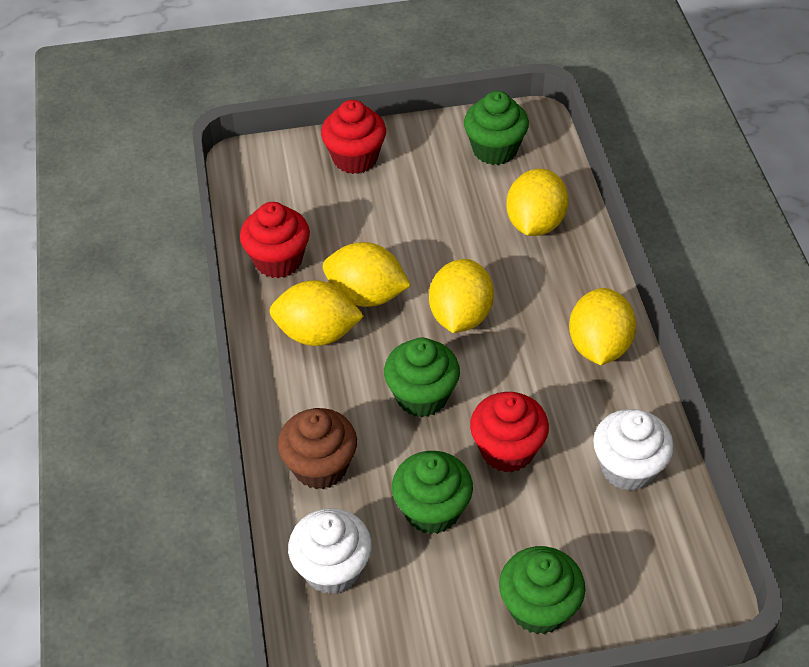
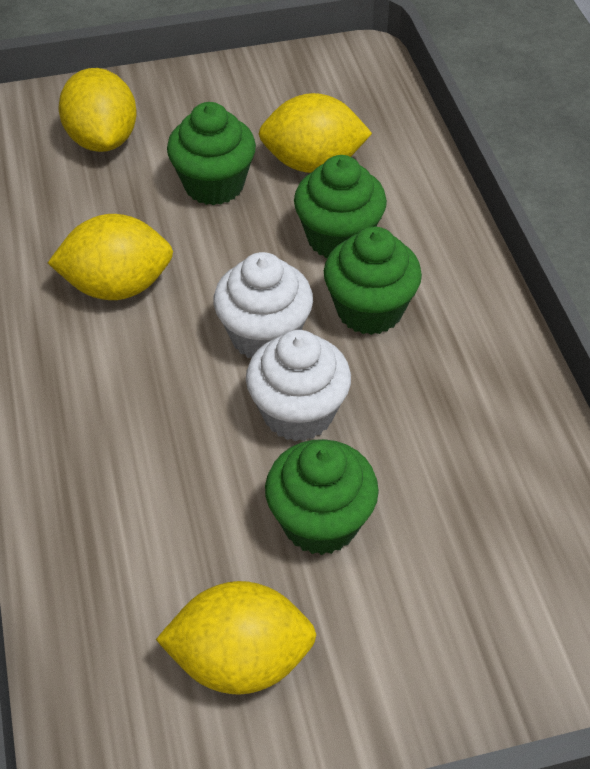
brown cupcake: [278,408,357,489] = 1 -> none = 0
red cupcake: [240,202,310,278] [321,100,386,174] [470,392,549,473] = 3 -> none = 0
yellow lemon: [269,280,364,346] [323,242,411,307] [429,259,494,333] [506,169,568,236] [569,288,636,365] = 5 -> [48,214,173,300] [58,68,137,152] [156,581,316,695] [259,93,372,173] = 4

